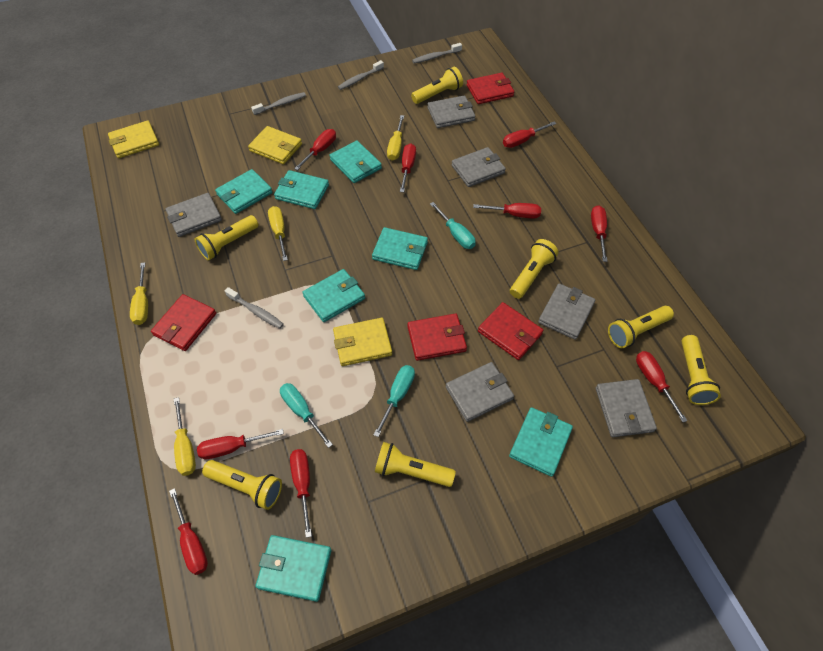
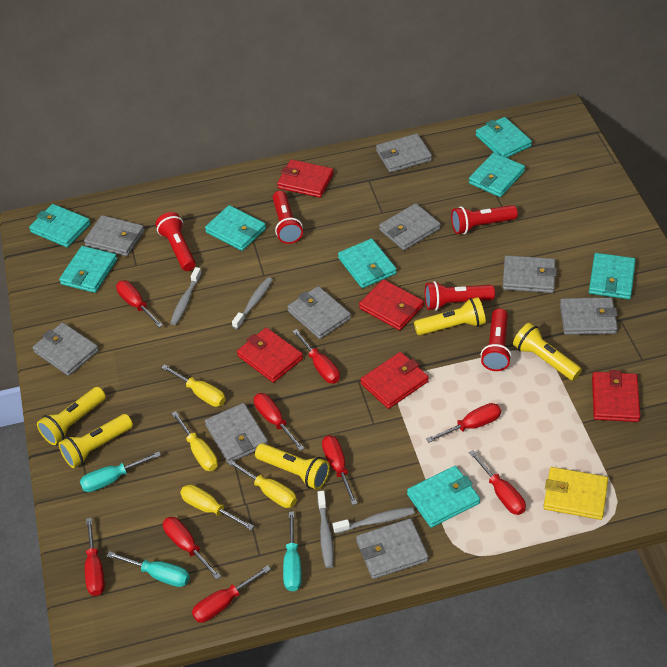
grey wallet: [166,193,222,237] [427,95,475,128] [446,362,514,422] [451,147,506,187] [538,283,595,340] [596,379,657,437] = 6 -> [33,322,99,376] [84,215,145,256] [205,403,268,462] [287,286,351,339] [356,518,428,579] [376,133,432,173] [379,203,441,250] [502,255,557,293] [560,297,618,335] = 9
red flashlight: none = 0 -> [156,212,196,271] [273,191,303,244] [425,281,495,311] [451,205,518,234] [481,308,512,371] = 5
red wallet: [151,294,216,351] [407,314,467,361] [466,73,514,104] [478,302,544,360] = 4 -> [237,328,303,383] [277,159,334,198] [359,279,424,331] [361,352,429,409] [592,370,640,422] = 5
turquoise wallet: [215,169,273,214] [255,535,331,602] [274,170,329,209] [302,269,365,322] [329,141,382,183] [372,227,428,270] [509,407,573,477] = 7 -> [29,204,91,247] [59,246,117,293] [205,205,266,251] [338,239,397,288] [407,466,480,528] [469,152,525,197] [476,117,532,158] [589,253,636,299] = 8
yellow flashlight: [195,215,258,260] [202,460,282,510] [375,442,456,487] [411,67,463,104] [510,239,559,299] [608,306,674,348] [681,335,721,405] = 7 -> [37,387,106,445] [59,414,133,468] [255,443,330,490] [414,297,486,335] [513,323,582,381] = 5
yellow wallet: [108,120,159,158] [248,126,302,164] [333,318,392,366] = 3 -> [543,467,608,520] = 1

